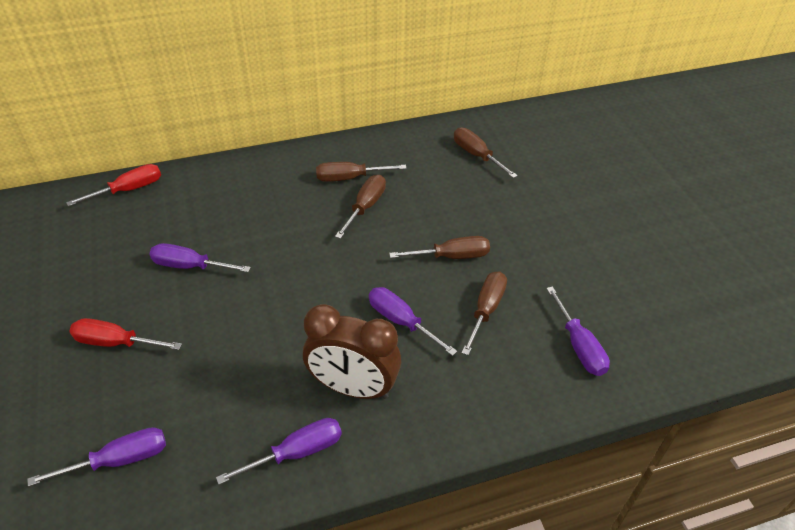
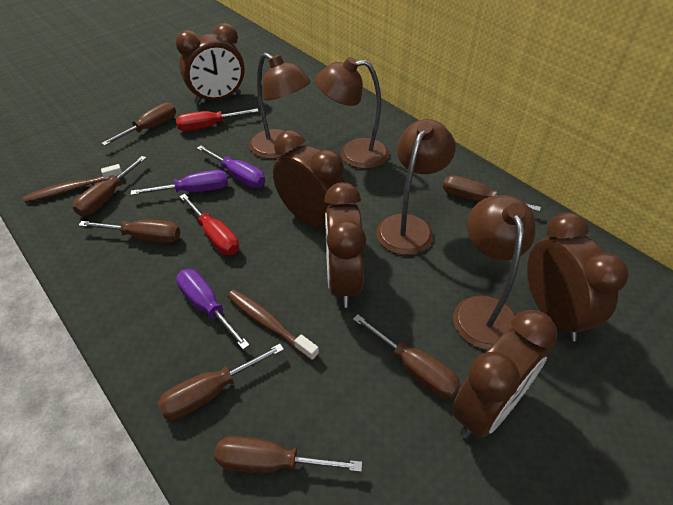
brown clock: [303,304,401,399] = 1 -> [176,23,245,104] [273,130,345,227] [324,182,366,308] [452,310,557,439] [527,212,629,341] = 5
brown lamp: none = 0 -> [249,53,310,159] [315,57,389,169] [377,119,456,255] [453,195,535,350] = 4
brown screwdriver: [316,162,407,182] [335,175,386,239] [389,236,490,259] [454,127,518,178] [461,271,507,355] = 5 -> [72,156,147,216] [78,220,180,243] [101,103,176,146] [158,344,284,420] [214,436,362,473] [353,314,461,399] [443,175,541,212] = 7
brown toothbrush: none = 0 -> [23,164,122,203] [227,290,319,361] = 2
purple screwdriver: [27,427,166,487] [150,243,251,272] [216,418,342,485] [369,287,457,356] [546,286,610,376] = 5 -> [131,170,228,195] [176,269,250,350] [197,145,265,188] = 3

